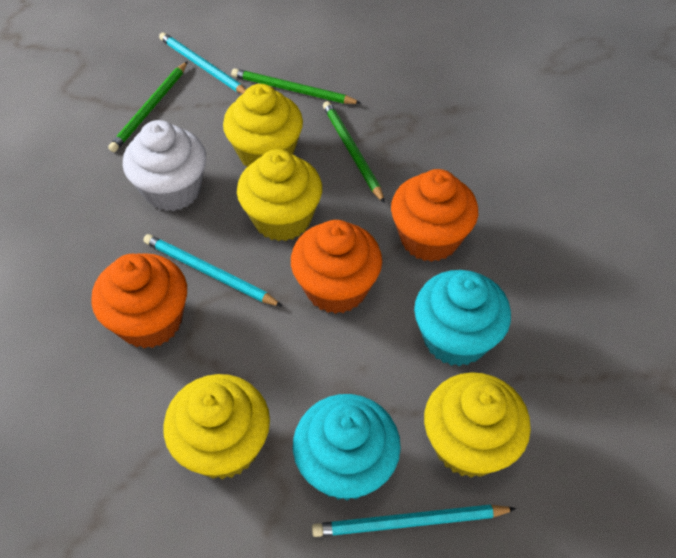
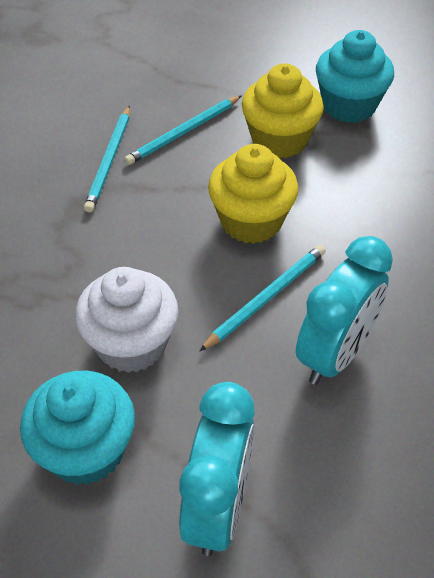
green pencil: [108,61,188,152] [231,68,361,104] [323,101,385,203] = 3 -> none = 0
orange cupcake: [91,253,187,348] [291,220,382,314] [391,169,478,262] = 3 -> none = 0
turquoise clock: none = 0 -> [179,382,255,556] [296,236,393,385] = 2
yellow cupcake: [163,374,270,479] [223,84,303,167] [237,149,322,241] [424,372,531,478] = 4 -> [208,144,298,244] [242,63,324,158] = 2

